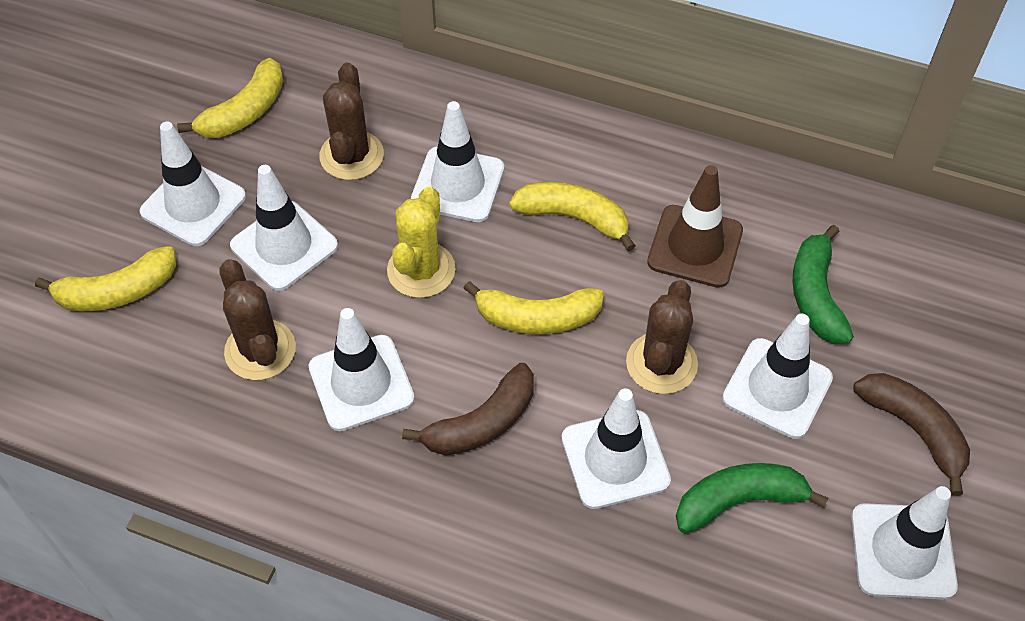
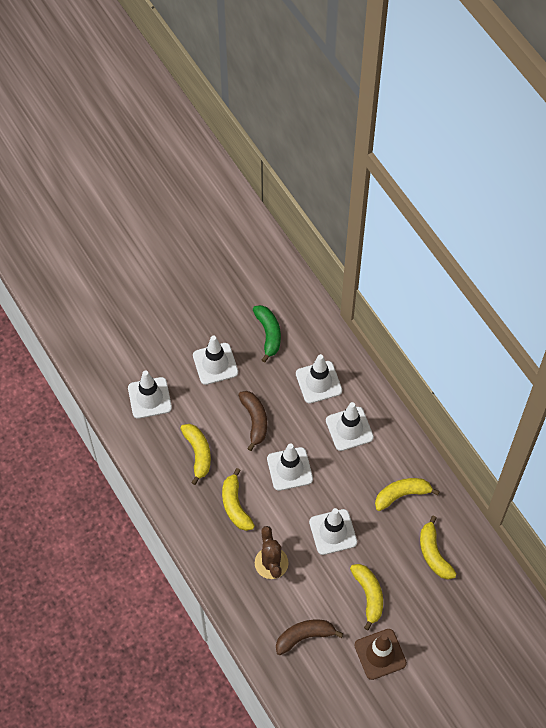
brown cactus: [219,259,296,380] [320,63,384,180] [626,280,698,394] = 3 -> [255,526,289,579] = 1
green banana: [676,463,828,534] [793,225,854,344] = 2 -> [253,305,281,362] = 1
white traffic cone: [139,122,246,246] [230,165,338,291] [309,308,415,431] [411,101,504,222] [562,388,671,509] [722,314,833,439] [851,486,958,599] = 7 -> [128,370,172,419] [193,336,238,385] [267,443,313,491] [296,354,342,404] [309,508,357,555] [326,402,374,451] = 6
yellow banana: [35,246,176,311] [177,58,283,138] [463,281,604,334] [509,182,635,251] = 4 -> [180,424,211,485] [222,468,255,531] [350,564,383,630] [375,478,440,511] [420,516,457,579] = 5
yellow cactus: [387,187,456,298] = 1 -> none = 0

